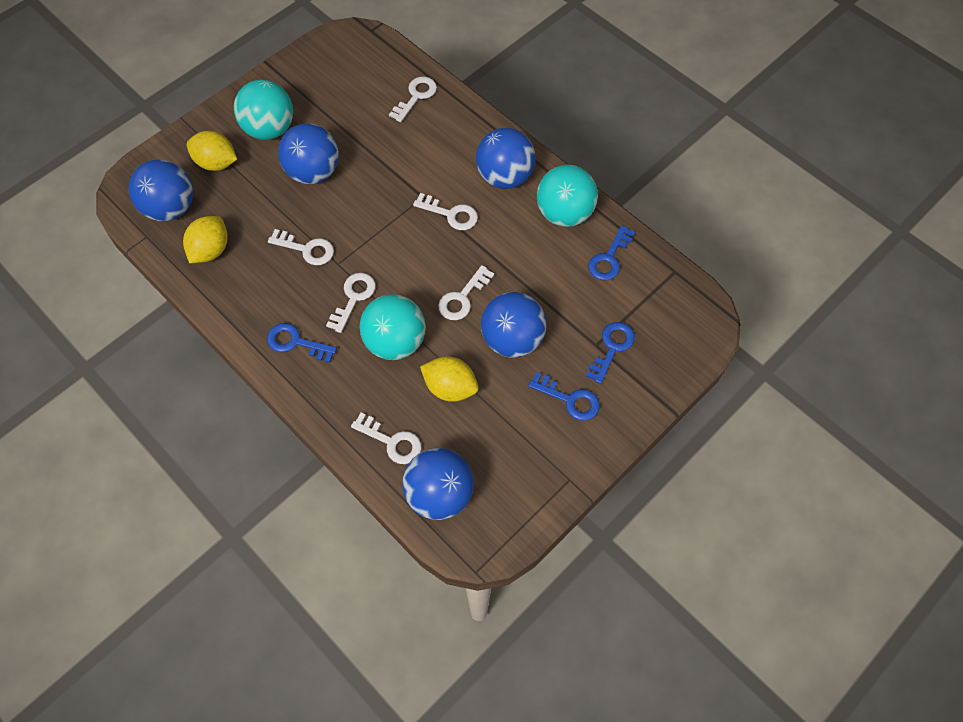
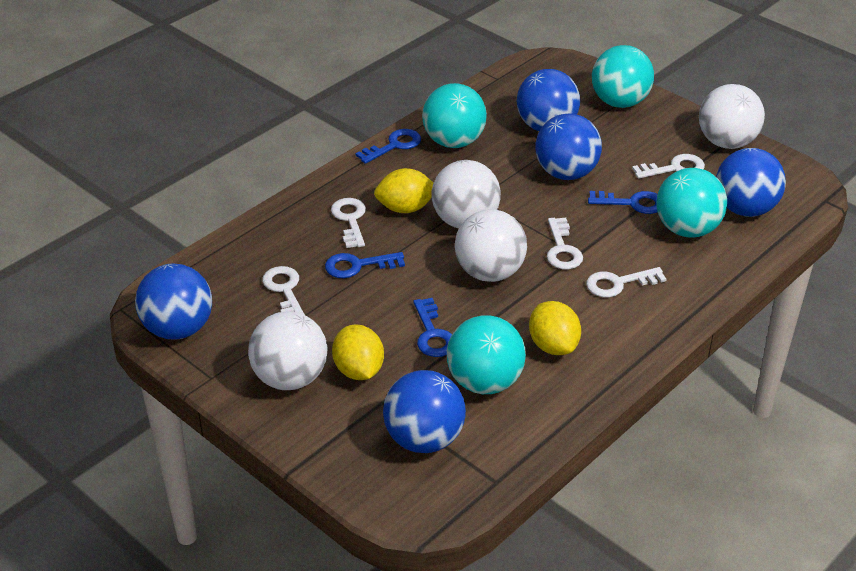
turquoise ball: [234,80,293,140] [360,294,426,360] [537,165,598,227] = 3 -> [422,83,487,148] [447,315,526,394] [592,45,654,108] [656,168,727,238] = 4
white ball: none = 0 -> [248,311,327,390] [432,160,501,228] [455,209,527,282] [699,84,765,149] = 4
white key: [268,229,334,265] [326,273,376,333] [351,413,421,464] [389,77,437,122] [413,193,478,230] [438,265,494,320] = 6 -> [262,266,305,315] [331,198,366,248] [547,218,583,269] [586,267,667,297] [632,154,705,179] = 5

